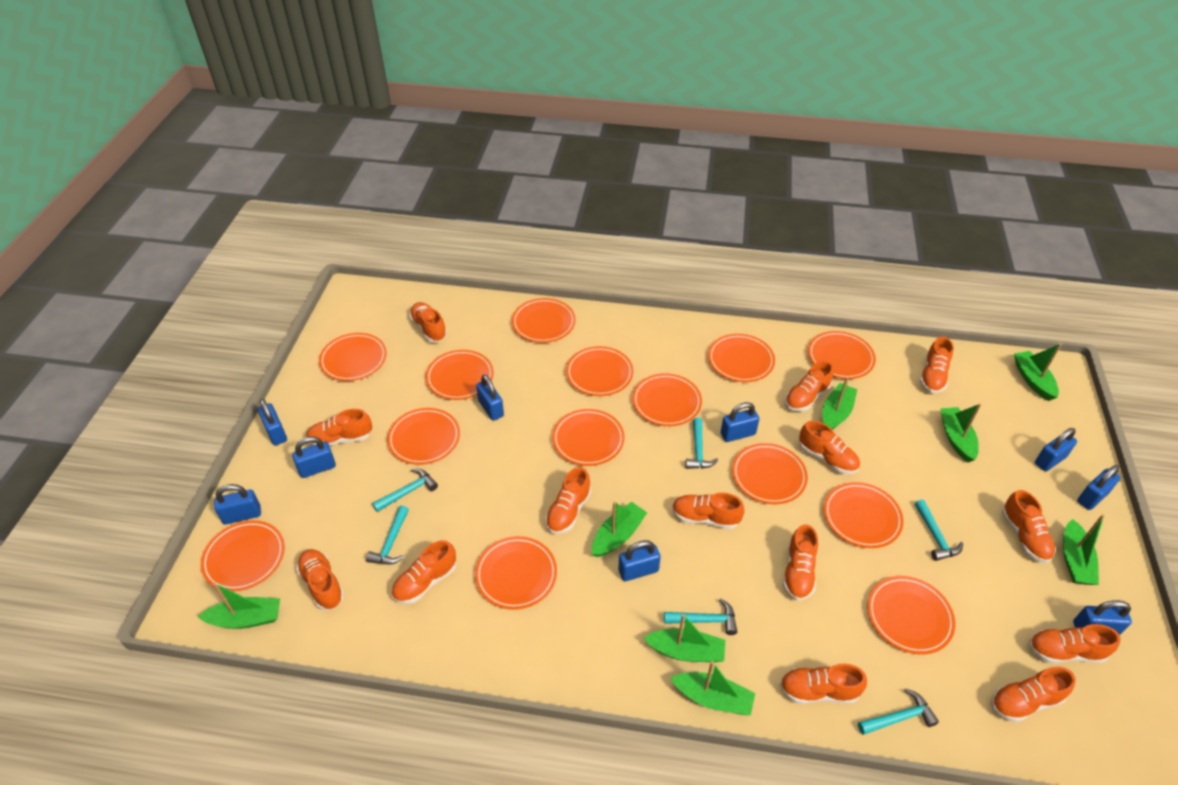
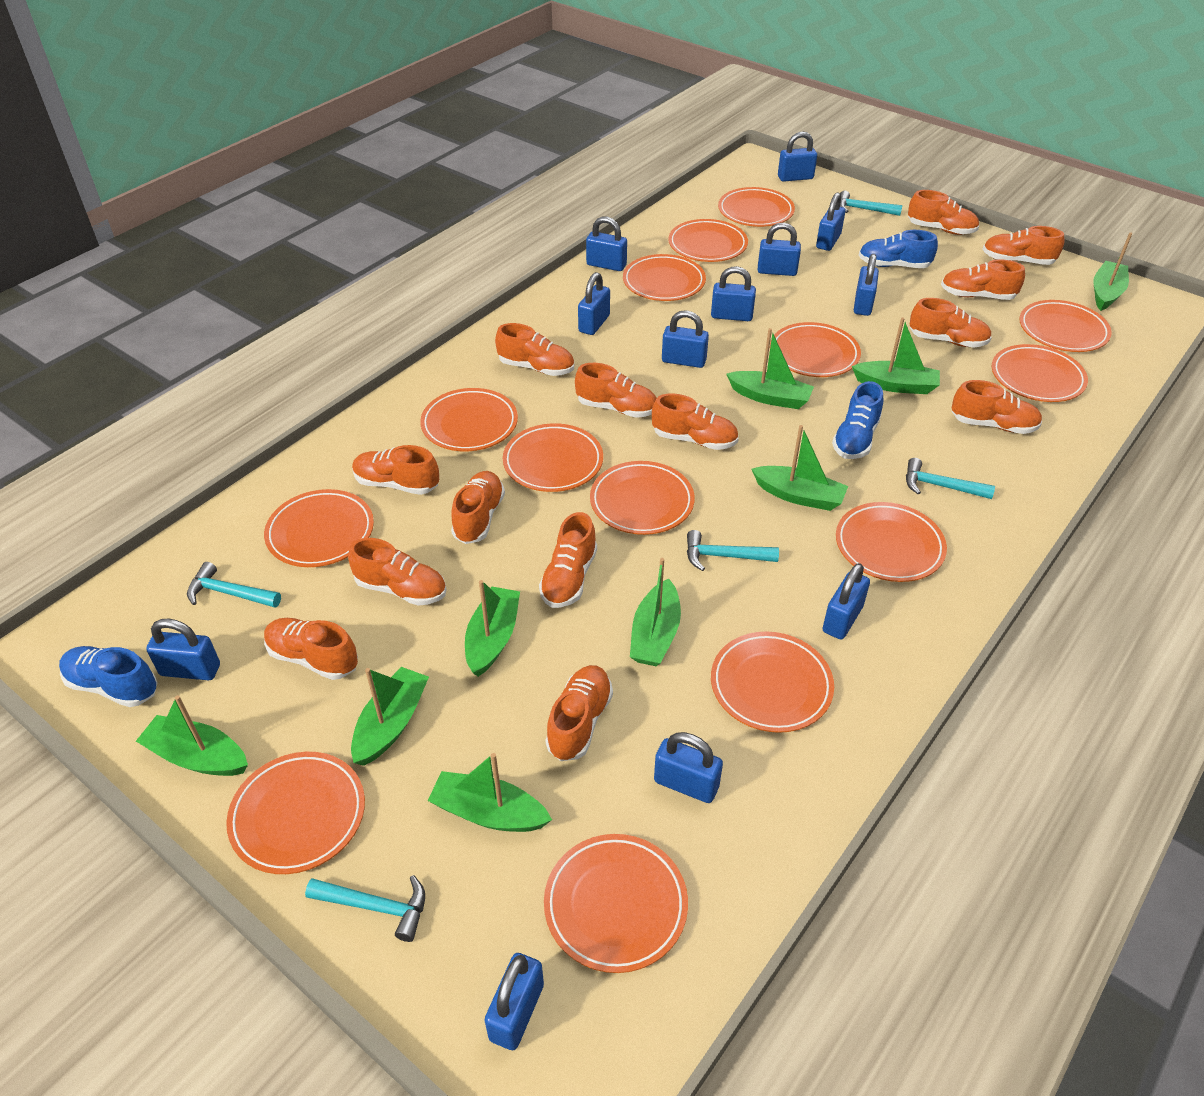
blue padlock: [214,484,261,524] [258,399,287,446] [292,436,336,478] [476,374,504,421] [618,540,661,581] [721,402,759,442] [1035,428,1077,471] [1073,600,1132,635] [1077,465,1120,510] = 9 -> [146,619,220,680] [484,953,544,1050] [578,272,610,335] [586,217,627,271] [654,732,723,803] [662,311,709,368] [711,266,756,321] [758,223,801,276] [778,132,817,182] [816,192,845,251] [823,563,870,640] [854,254,879,316] = 12
blue shoe: none = 0 -> [59,646,158,707] [832,381,883,459] [859,230,938,268] = 3
green boat: [198,583,280,629] [592,502,647,557] [644,614,725,662] [671,661,755,716] [823,377,857,430] [940,404,981,462] [1014,344,1061,401] [1063,514,1105,585] = 8 -> [136,695,248,776] [351,667,429,766] [428,753,552,832] [465,580,520,677] [630,558,681,666] [726,328,814,409] [752,425,848,511] [852,317,940,394] [1093,232,1132,311] = 9
turquoise hammer: [366,505,409,564] [372,469,438,512] [664,598,737,635] [685,418,718,469] [858,689,939,735] [915,500,963,561] = 6 -> [187,562,281,608] [305,875,425,942] [687,530,779,571] [840,191,903,216] [906,458,995,499] = 5

